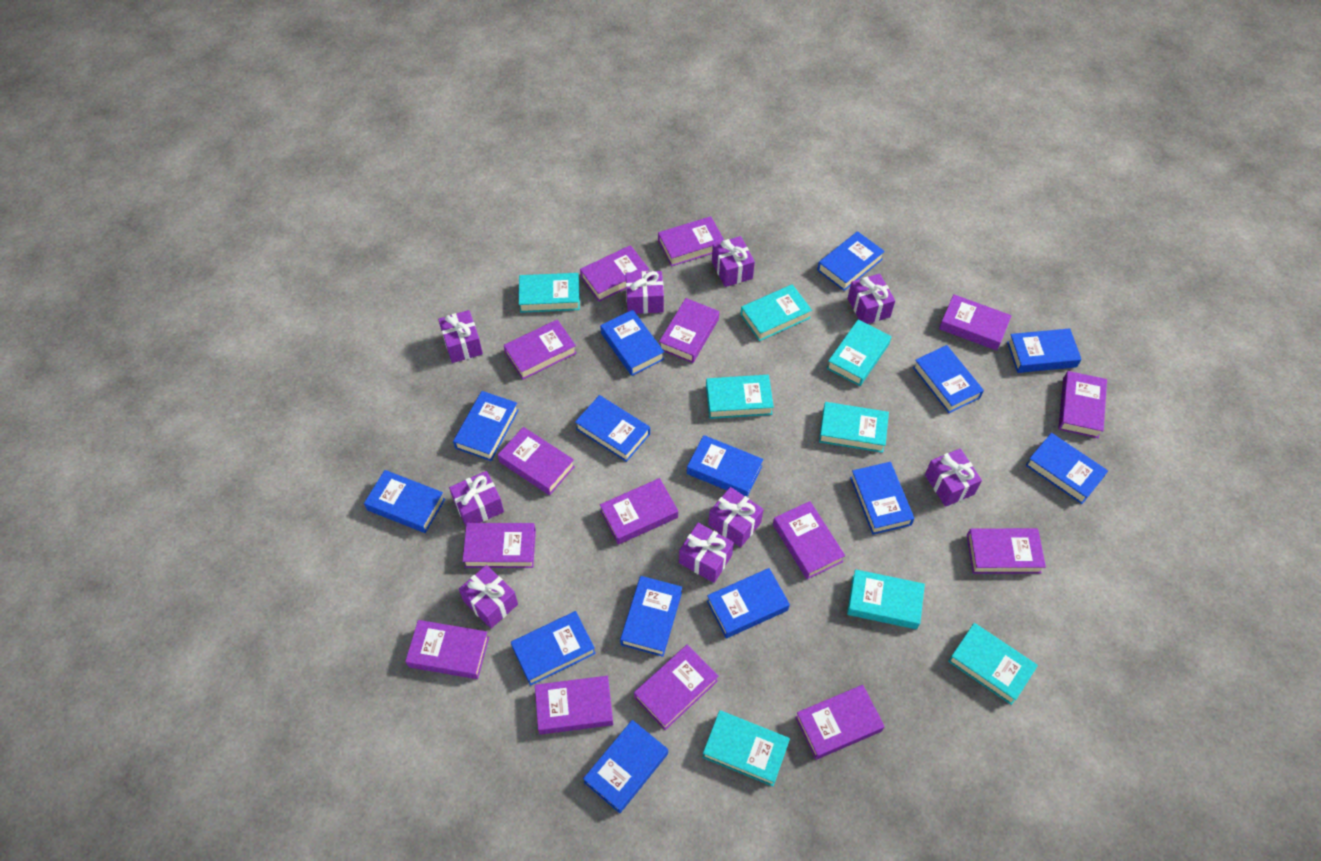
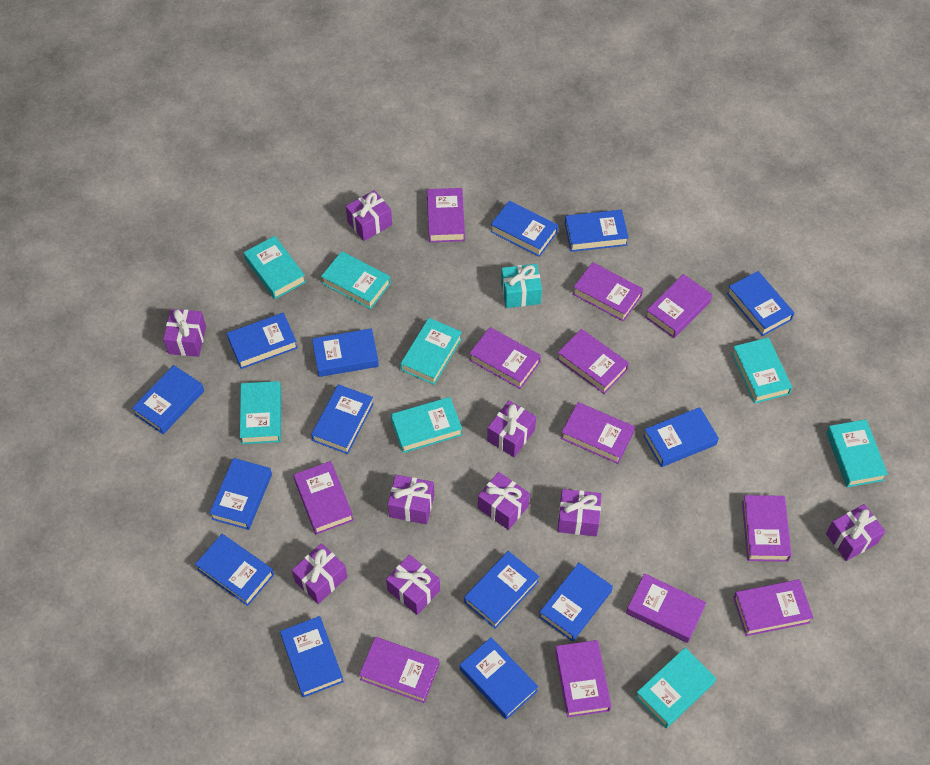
purple book: [405,620,489,679] [462,523,536,568] [498,427,575,495] [504,319,577,380] [535,676,613,735] [580,245,649,302] [600,478,678,545] [634,645,718,730] [658,216,724,267] [659,298,719,363] [773,501,845,579] [795,685,885,760] [939,294,1012,351] [967,528,1046,574] [1058,371,1107,438] = 15 -> [293,461,354,534] [359,637,440,703] [427,188,465,242] [469,327,541,389] [555,640,611,717] [557,329,629,394] [561,402,635,464] [573,262,643,322] [626,573,706,643] [645,274,712,338] [733,579,814,636] [742,495,792,562] = 12
turquoise gift: none = 0 -> [501,264,542,308] = 1

